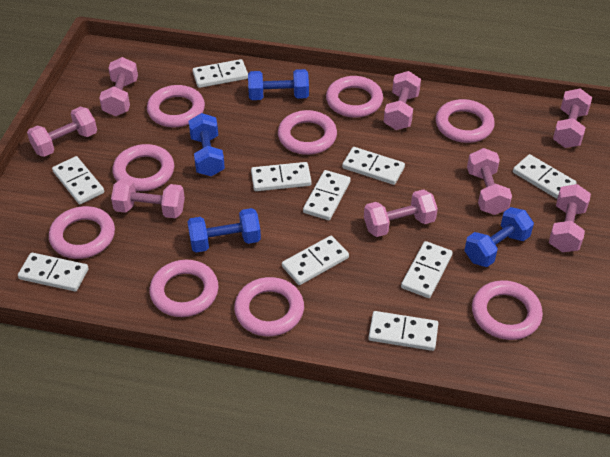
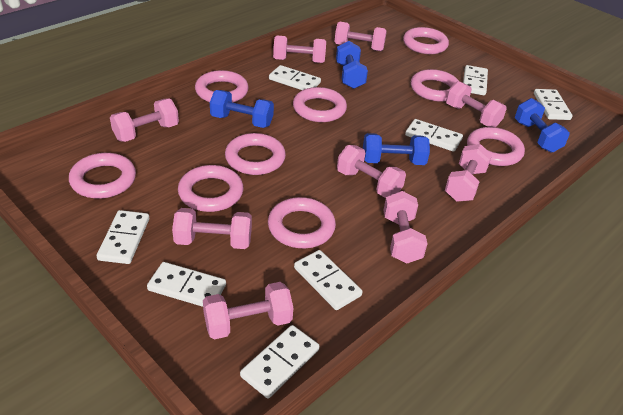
pink dumbbell: [27,107,97,157] [99,57,138,116] [111,179,185,218] [364,189,438,237] [384,71,421,130] [467,148,512,215] [549,184,591,252] [553,88,592,148] = 8 -> [110,98,179,142] [172,208,252,249] [203,282,293,339] [273,36,326,63] [334,22,387,51] [337,145,406,198] [383,191,427,263] [445,144,492,202] [446,81,507,127] = 9
white domino: [18,253,88,291] [52,156,104,204] [193,59,248,88] [251,162,312,191] [282,236,349,285] [303,170,351,220] [342,147,405,185] [368,311,438,351] [401,241,453,298] [513,154,577,199] = 10 -> [97,210,149,264] [147,262,226,307] [240,325,319,398] [269,65,321,90] [294,250,363,310] [405,119,463,152] [463,65,488,95] [534,89,573,120] = 8

